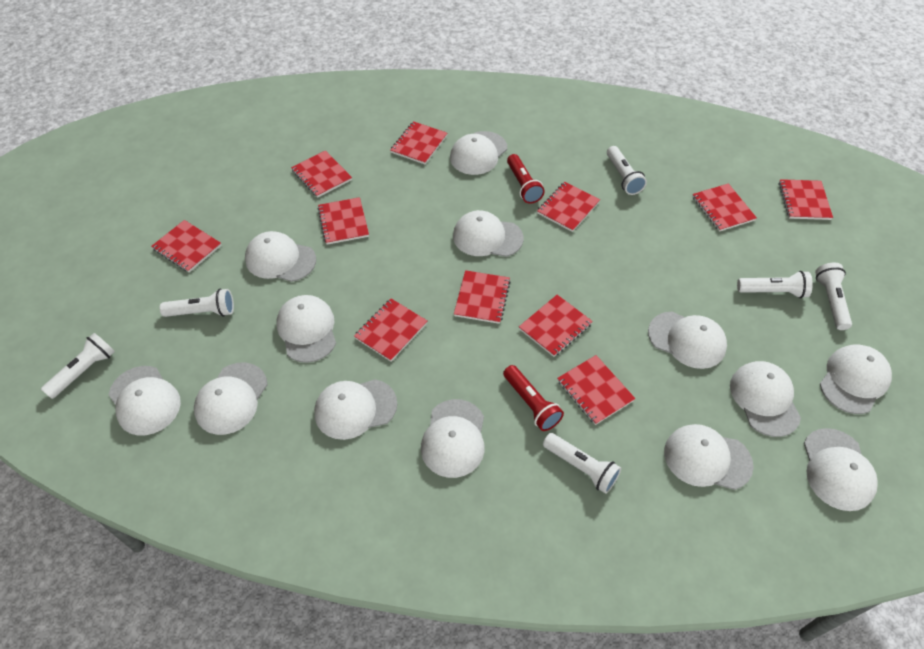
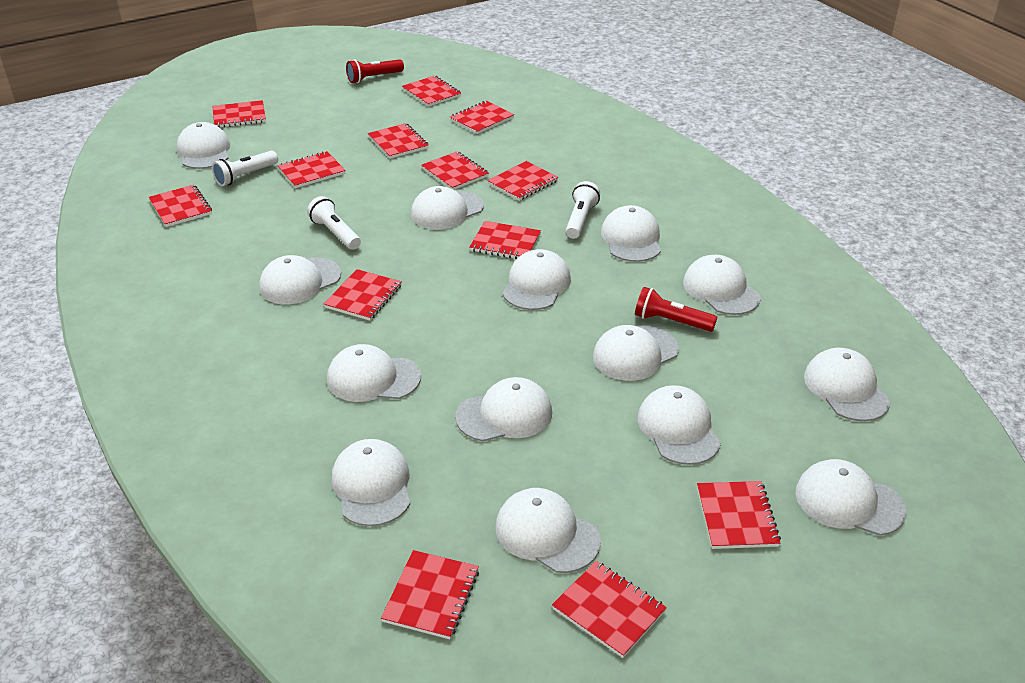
red notebook: [151,220,222,272] [291,150,352,198] [318,197,369,245] [354,299,427,361] [390,121,447,164] [454,270,511,324] [519,295,593,357] [537,182,600,232] [557,355,636,425] [692,183,757,232] [779,179,833,220] = 11 -> [148,185,212,227] [213,100,266,128] [277,151,346,188] [324,269,402,321] [368,123,428,159] [381,550,479,639] [402,76,461,107] [421,151,489,190] [450,101,514,134] [469,221,541,259] [487,161,558,201] [552,561,667,658] [697,481,781,549] = 13
white cap: [108,366,181,435] [194,362,267,435] [245,231,316,282] [276,295,336,363] [314,379,397,440] [421,399,484,478] [450,131,507,175] [453,210,523,257] [648,312,727,369] [664,424,754,490] [730,361,801,437] [804,428,878,511] [820,345,892,414] = 13 -> [176,122,230,169] [259,255,341,305] [327,344,421,402] [332,439,410,526] [411,186,484,230] [455,377,552,442] [496,488,601,573] [502,249,571,310] [593,325,679,381] [601,205,661,262] [638,385,721,465] [683,255,761,315] [795,459,906,536] [804,348,890,421] = 14
white flashlight: [41,333,115,399] [160,289,234,317] [543,433,621,494] [607,146,647,195] [737,271,813,298] [815,262,852,330] = 6 -> [212,151,278,186] [307,196,361,250] [566,181,600,239] = 3

